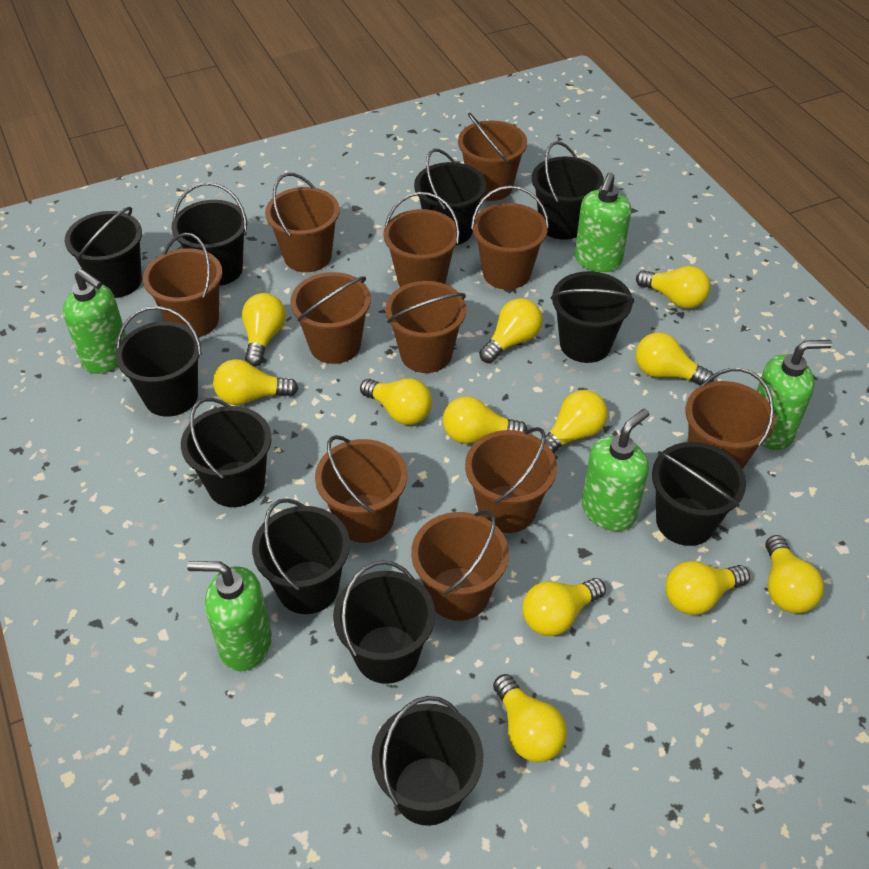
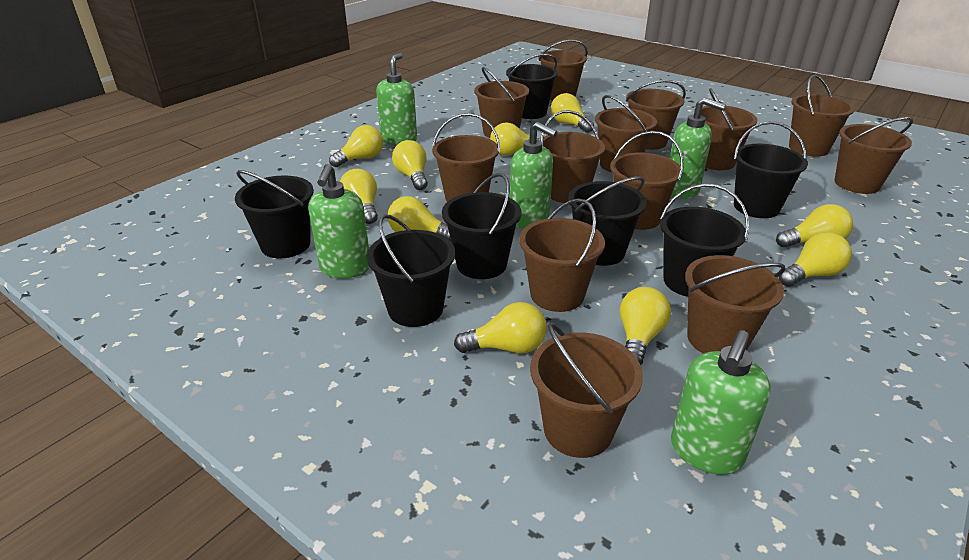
black bucket: [65,207,142,298] [116,306,202,417] [171,183,247,286] [181,398,272,507] [252,498,350,614] [333,560,435,684] [372,696,483,826] [414,149,486,245] [532,141,604,240] [551,271,634,363] [652,442,746,546] = 11 -> [235,170,314,259] [367,214,455,327] [442,173,521,279] [506,54,558,119] [568,177,647,266] [660,183,749,297] [734,121,808,218] = 7
brown bucket: [143,233,223,337] [265,173,340,272] [290,272,371,364] [315,435,407,543] [383,192,460,287] [385,281,466,373] [411,510,509,621] [458,113,527,201] [465,427,557,533] [471,186,549,290] [685,368,775,470] = 11 -> [432,113,500,202] [474,67,529,138] [519,198,605,312] [530,323,643,458] [538,40,588,101] [540,110,605,203] [595,95,657,172] [610,131,684,230] [626,80,686,150] [685,255,786,354] [701,88,758,170] [789,75,855,157] [835,117,913,194] = 13
yellow light bulb: [213,359,298,405] [242,293,286,367] [360,378,432,425] [443,396,527,444] [479,298,542,363] [493,674,567,762] [522,578,606,636] [541,390,608,454] [635,332,714,385] [636,266,710,309] [666,561,750,615] [766,535,824,613] = 12 -> [329,125,383,167] [340,169,378,224] [388,196,451,241] [392,140,428,190] [454,302,547,353] [490,122,541,156] [551,93,594,133] [620,287,671,365] [776,204,853,248] [779,232,852,287] = 10

